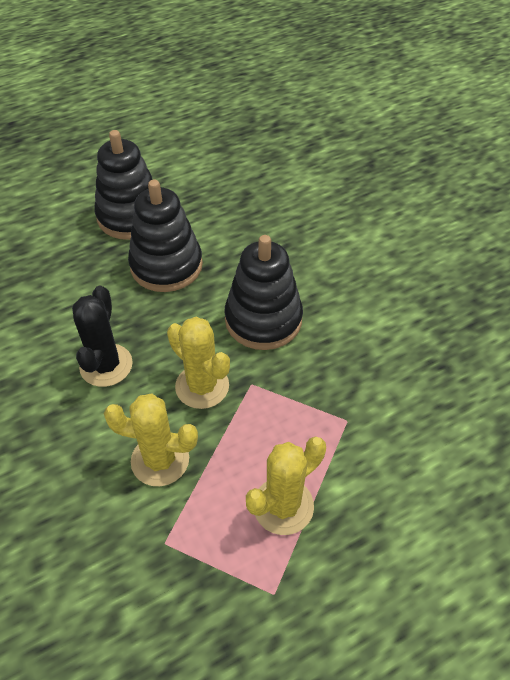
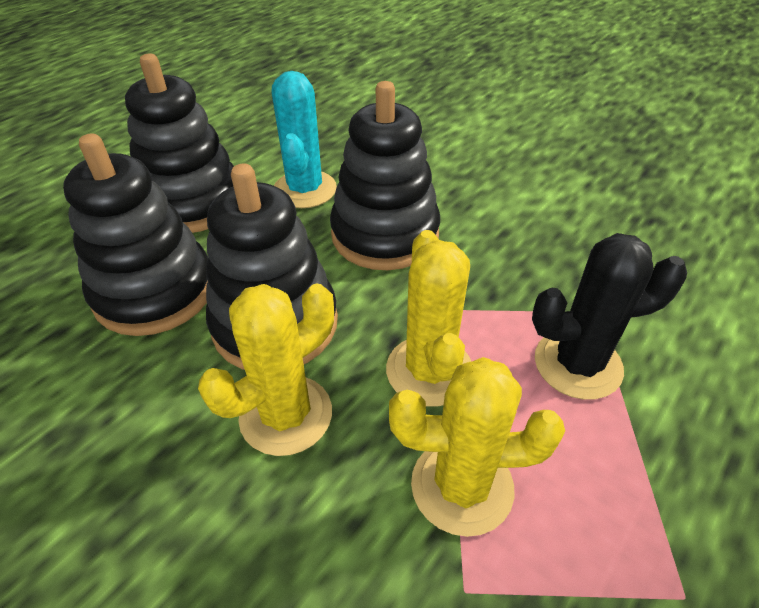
black stacking toy: [94,130,152,240] [128,179,203,292] [225,235,303,350] = 3 -> [63,134,208,336] [125,54,234,233] [206,164,338,370] [330,81,440,270] = 4
turquoise cactus: none = 0 -> [271,71,337,208] = 1

